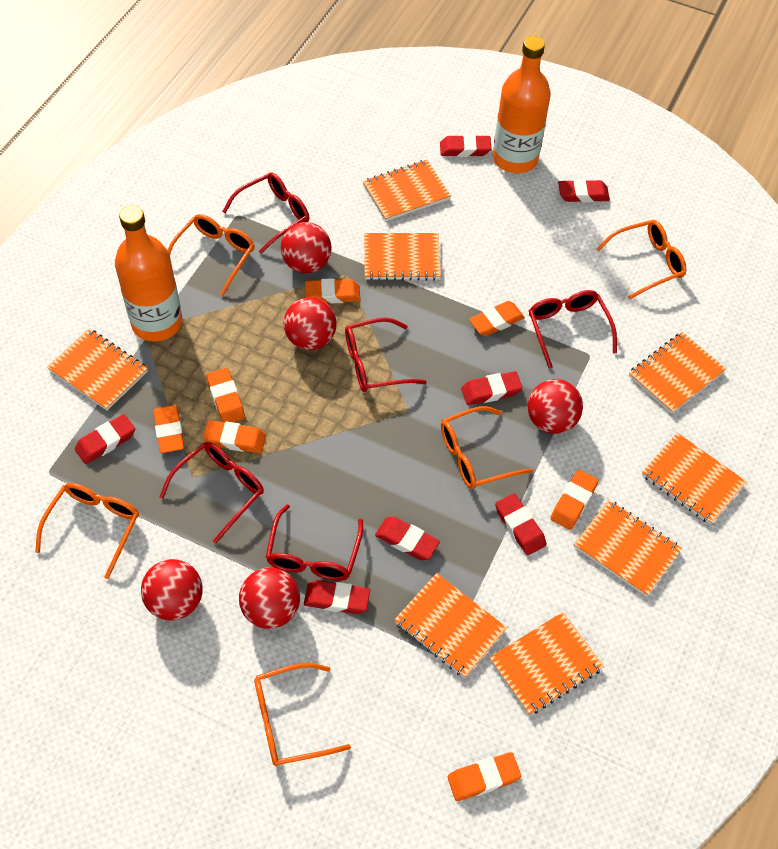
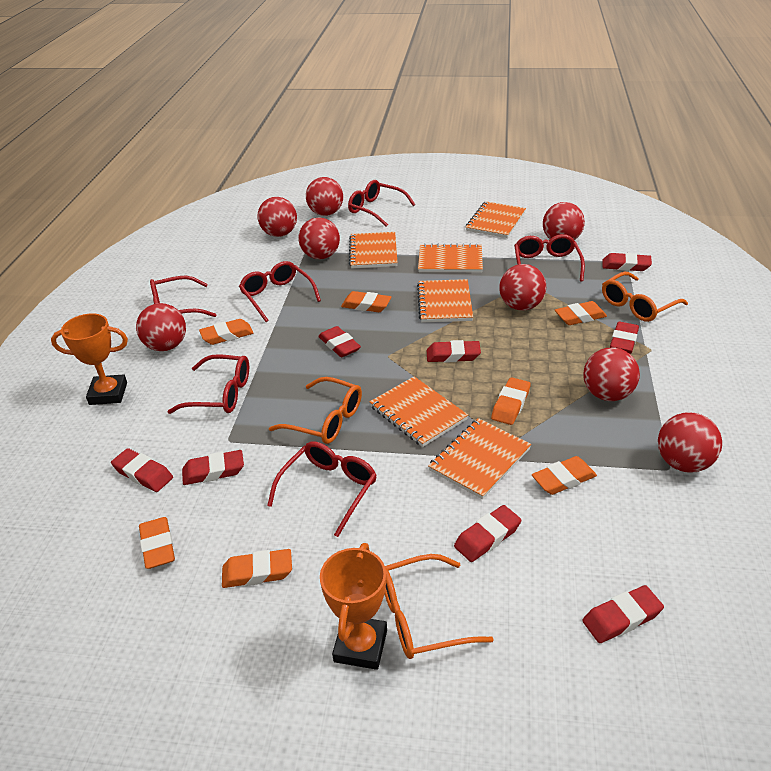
orange bottle: [115,205,182,342] [493,36,551,174] = 2 -> none = 0
orange glasses: [35,483,139,579] [167,214,255,296] [254,663,351,766] [441,406,533,489] [597,220,686,300] = 5 -> [269,377,362,444] [385,554,494,659] [602,272,688,322] = 3
orange notebook: [47,329,148,410] [363,160,451,221] [364,233,441,281] [394,573,507,678] [489,612,604,715] [574,500,682,597] [629,332,726,414] [642,433,747,525] = 8 -> [349,232,398,268] [370,376,468,447] [417,279,473,323] [418,243,483,273] [428,418,531,499] [466,201,526,238] = 6
orange trophy: none = 0 -> [51,313,128,405] [320,543,387,670] = 2
red ball: [141,559,203,620] [239,567,300,629] [281,222,331,273] [284,297,336,350] [528,379,583,434] = 5 -> [136,303,186,351] [257,197,297,237] [298,217,340,259] [306,177,343,216] [499,264,546,311] [543,202,585,240] [583,348,640,401] [658,412,722,472] = 8
red eraser: [75,414,135,464] [304,580,370,614] [375,517,440,560] [440,134,492,157] [461,371,523,405] [495,493,546,555] [558,179,610,202] = 7 -> [111,448,173,492] [182,450,244,485] [318,326,361,357] [427,340,481,363] [454,505,521,562] [582,585,664,643] [603,253,652,271] [610,322,639,354] = 8
red glasses: [160,442,264,543] [222,172,309,254] [266,504,363,581] [345,318,426,392] [529,290,617,369] = 5 -> [150,276,217,317] [167,354,249,414] [239,261,321,322] [267,442,377,537] [348,180,415,227] [514,234,585,282] = 6

